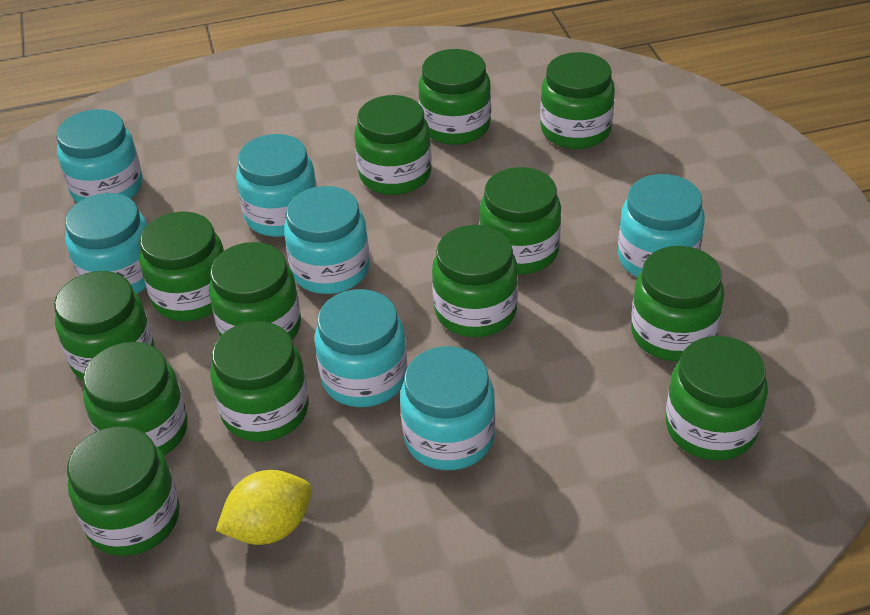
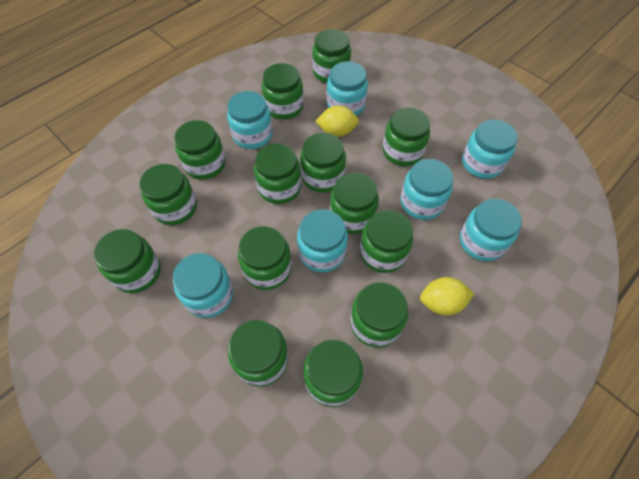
green jar: [54,271,154,381] [67,426,180,556] [83,342,188,456] [139,211,224,321] [209,242,301,340] [210,321,309,442] [354,95,431,195] [419,49,491,145] [432,225,518,337] [479,167,561,274] [540,52,615,149] [631,246,724,361] [666,336,768,461] = 13 -> [94,229,161,293] [140,164,197,225] [174,120,226,180] [228,320,289,387] [238,226,292,290] [254,144,301,204] [262,63,304,120] [300,133,346,193] [303,340,363,407] [312,29,351,83] [330,172,379,234] [350,282,408,348] [360,210,413,273] [383,107,430,166] = 14
yellow lemon: [216,470,312,545] = 1 -> [315,106,359,137] [420,277,474,315] = 2

